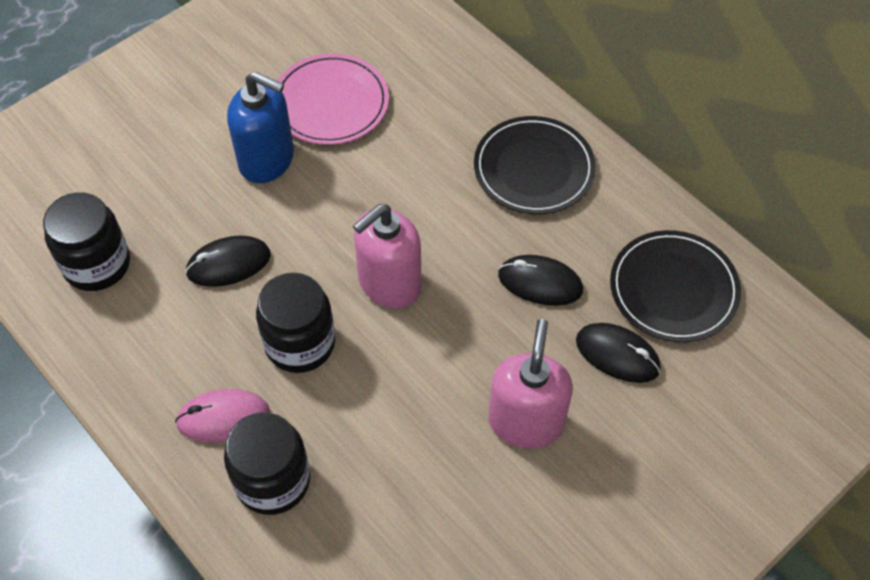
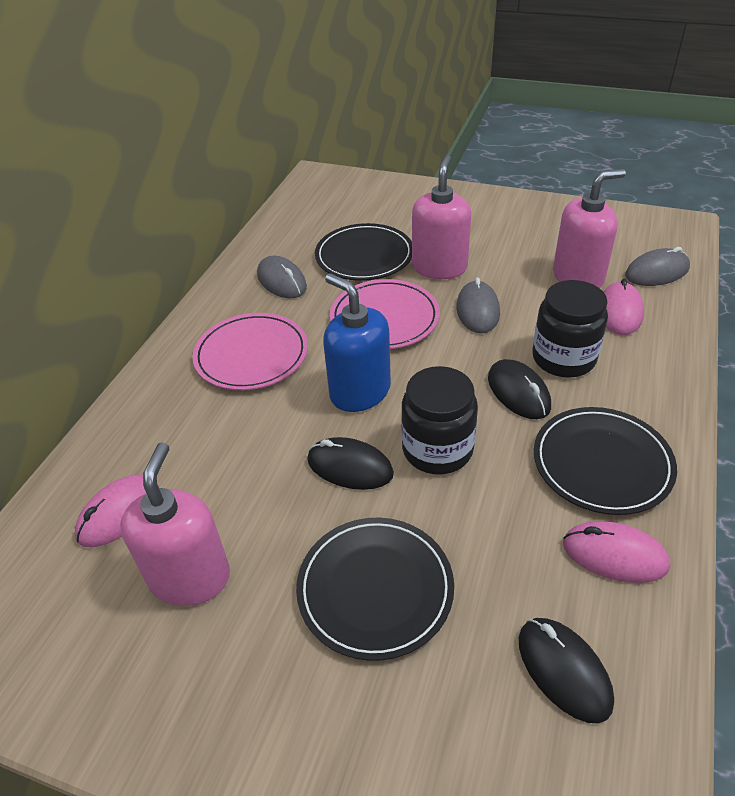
black jar: [43,192,130,291] [224,412,310,515] [256,272,335,373] = 3 -> [401,366,478,474] [532,280,608,378] = 2
black plate: [474,116,596,214] [610,230,741,342] = 2 -> [296,518,454,661] [315,223,412,281] [534,407,677,515] = 3
grey mouse: none = 0 -> [257,256,307,298] [456,277,500,333] [625,247,690,286] = 3
pink mouse: [175,389,270,443] = 1 -> [75,475,159,547] [563,521,670,583] [604,278,644,335] = 3
pink plate: [277,53,389,145] = 1 -> [192,313,308,390] [330,279,440,349] = 2
pink soap dispenser: [353,204,422,309] [489,319,573,449] = 2 -> [120,442,230,606] [412,155,471,279] [553,169,626,288] = 3

